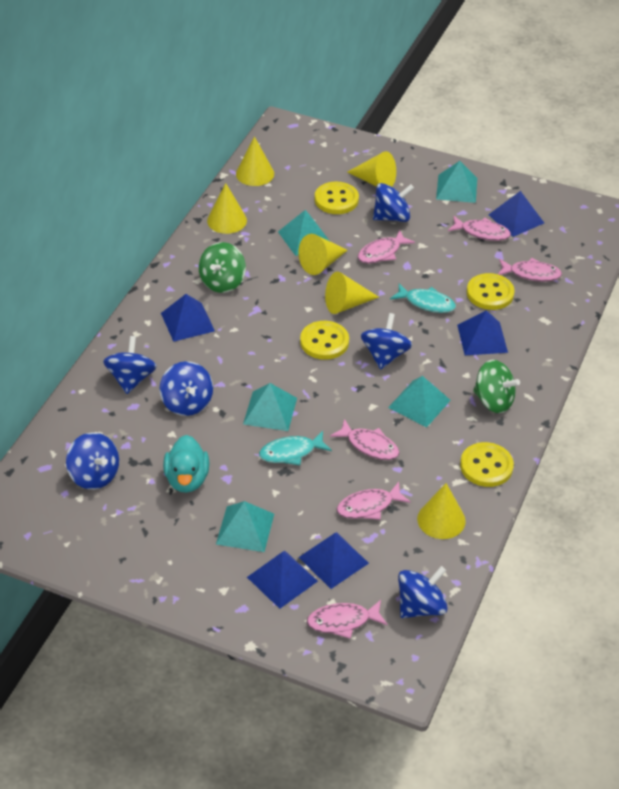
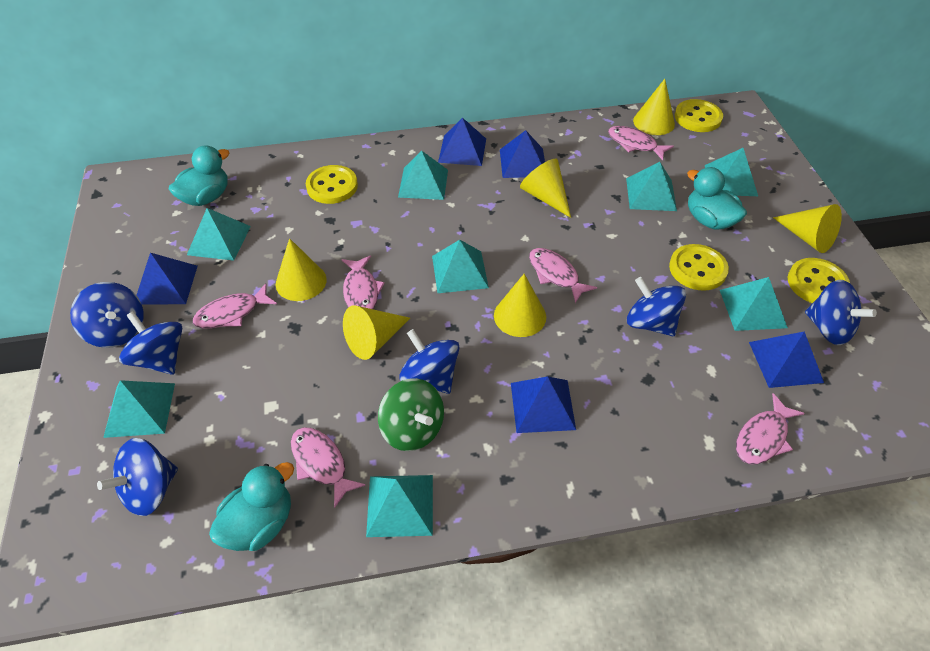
green spinning top: [199,242,246,293] [473,360,520,413] = 2 -> [378,378,444,451] = 1
turquoise duck: [163,435,209,493] = 1 -> [169,145,230,206] [209,462,294,551] [687,167,747,229] = 3
turquoise fish: [259,431,332,465] [390,283,456,313] = 2 -> none = 0
turquoise pyramid: [216,501,274,552] [243,383,297,431] [278,210,329,256] [388,376,451,427] [436,161,477,203] = 5 -> [103,380,175,438] [187,208,251,261] [366,475,433,537] [398,151,448,200] [432,240,489,293] [626,162,677,211] [705,148,758,196] [720,277,788,331] = 8

